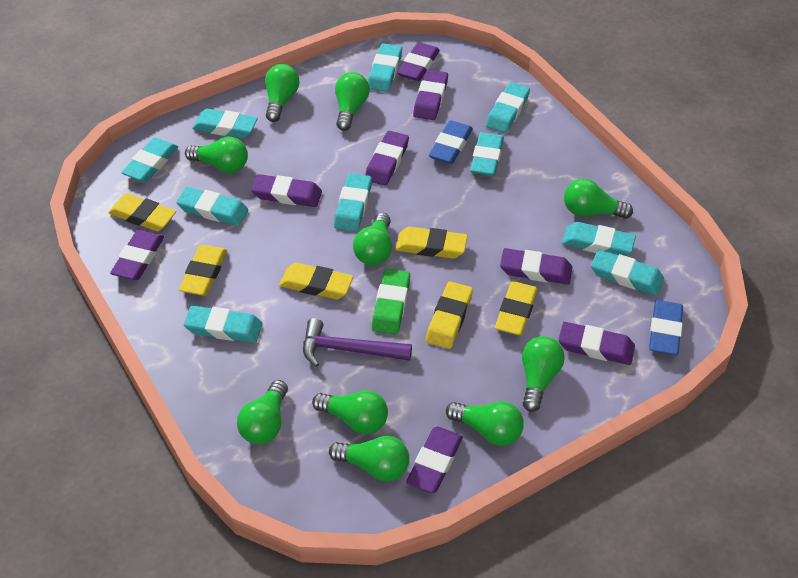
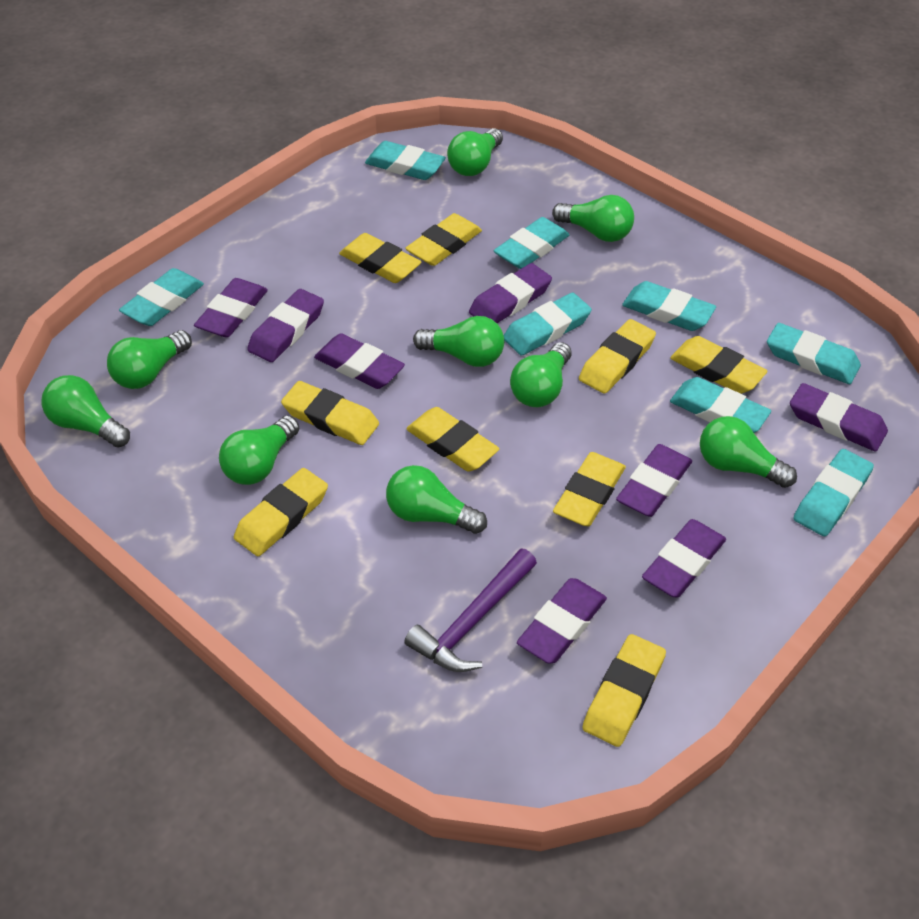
blue eraser: [429,120,473,164] [649,300,683,355] = 2 -> none = 0
green eraser: [372,269,410,335] = 1 -> none = 0
green light bulb: [185,137,248,173] [237,380,288,444] [265,64,299,122] [312,390,388,434] [329,436,409,481] [335,72,370,131] [353,213,392,265] [446,402,524,446] [522,336,565,412] [564,179,633,219] = 10 -> [41,375,130,448] [107,330,192,389] [219,415,299,485] [386,465,487,534] [413,316,504,367] [447,128,503,176] [510,342,572,407] [552,195,634,242] [700,416,797,488] = 9
turquoise eraser: [121,137,178,182] [176,187,248,226] [184,306,263,343] [192,109,258,138] [334,173,372,232] [368,43,402,92] [470,132,504,176] [486,82,530,133] [562,222,636,256] [591,249,664,295] = 10 -> [119,268,204,326] [365,141,446,180] [494,217,570,269] [504,293,592,356] [622,281,716,331] [670,377,771,433] [767,323,861,384] [793,449,874,536] = 8
yellow eraser: [108,193,176,231] [179,244,227,296] [279,263,353,299] [395,227,468,259] [426,281,473,349] [495,281,538,335] = 6 -> [234,468,328,556] [281,381,379,445] [339,233,421,283] [405,213,482,266] [406,407,499,472] [553,452,626,526] [579,319,656,394] [582,634,666,747] [670,336,767,394] = 9

